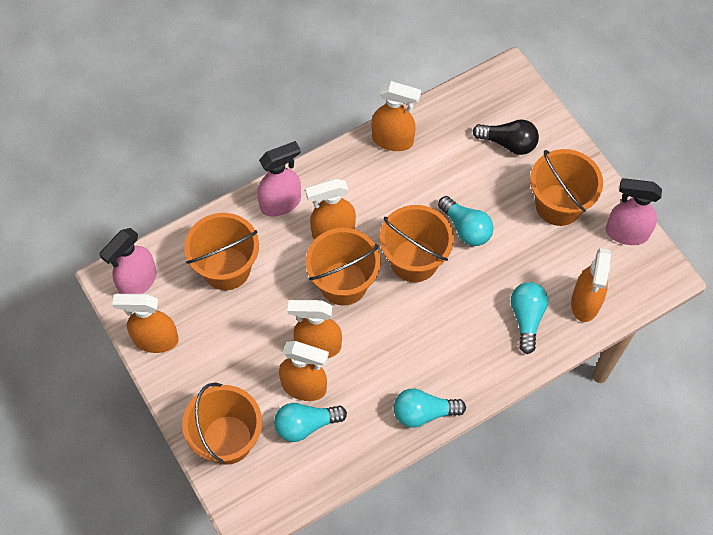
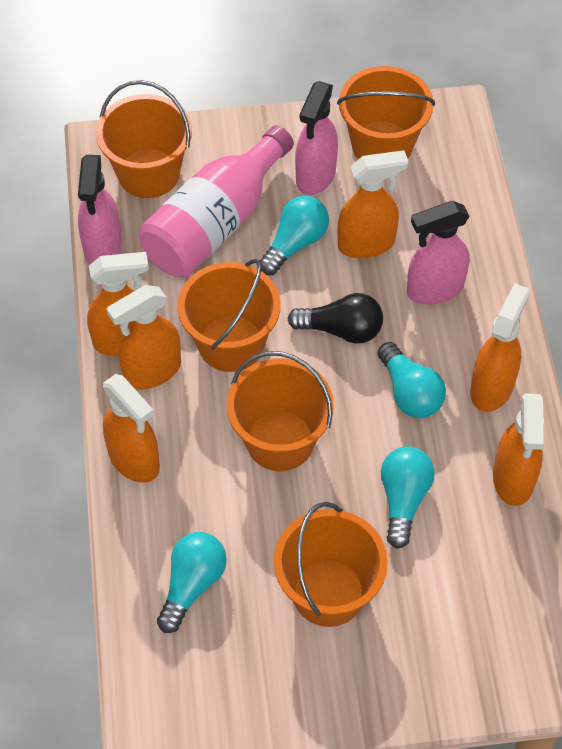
pink bottle: none = 0 -> [139,125,294,277] = 1

